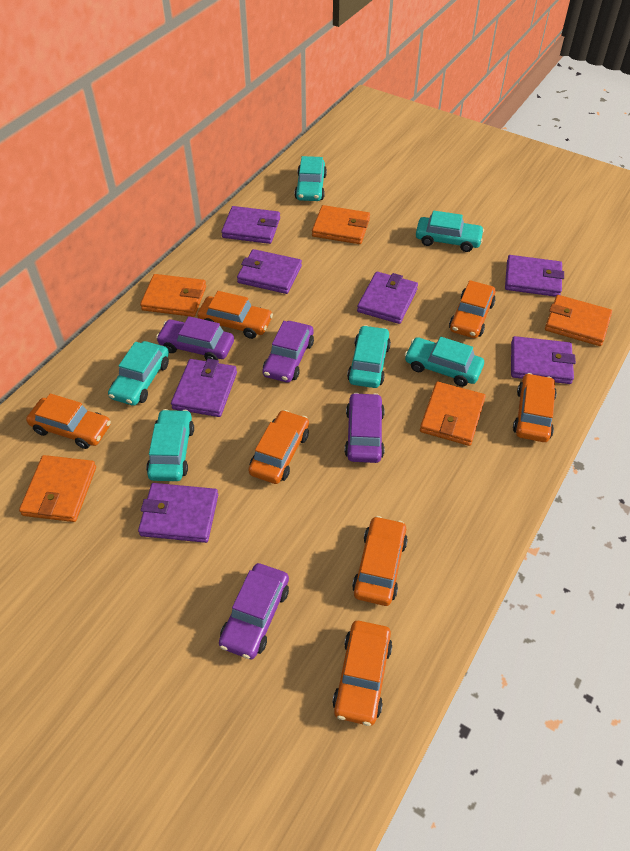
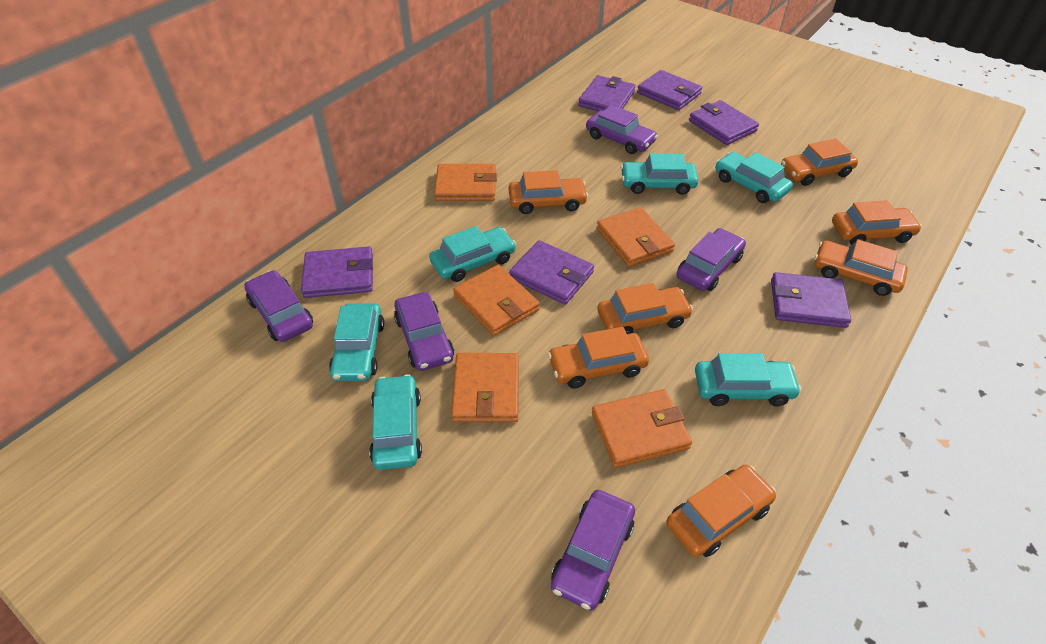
purple car: [156,316,234,360] [219,563,289,659] [263,321,314,383] [344,392,385,463] = 4 -> [244,270,313,342] [394,292,454,371] [551,490,635,610] [586,105,658,154] [677,228,746,291] = 5
purple wallet: [138,483,218,543] [171,359,237,417] [221,206,280,244] [237,249,302,294] [357,272,418,324] [505,255,564,297] [511,336,576,384] = 7 -> [301,247,373,298] [509,240,594,305] [578,75,636,111] [637,70,702,110] [689,100,759,145] [771,272,851,328] = 6

